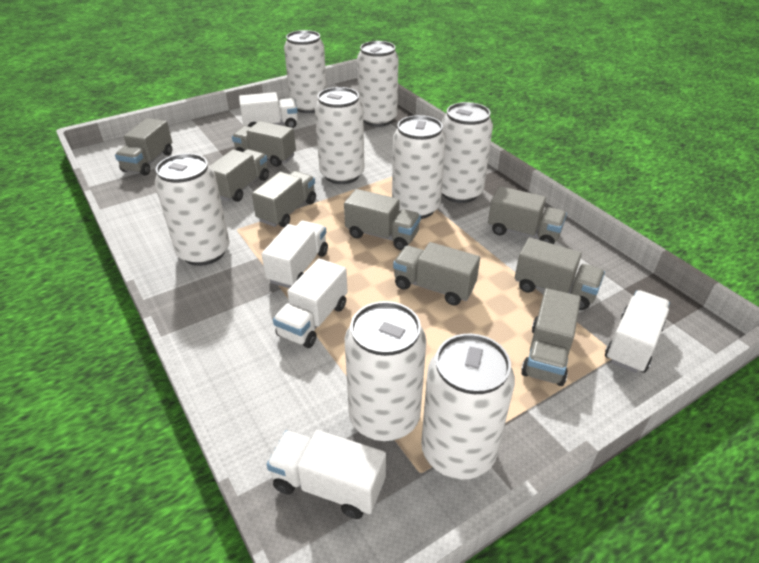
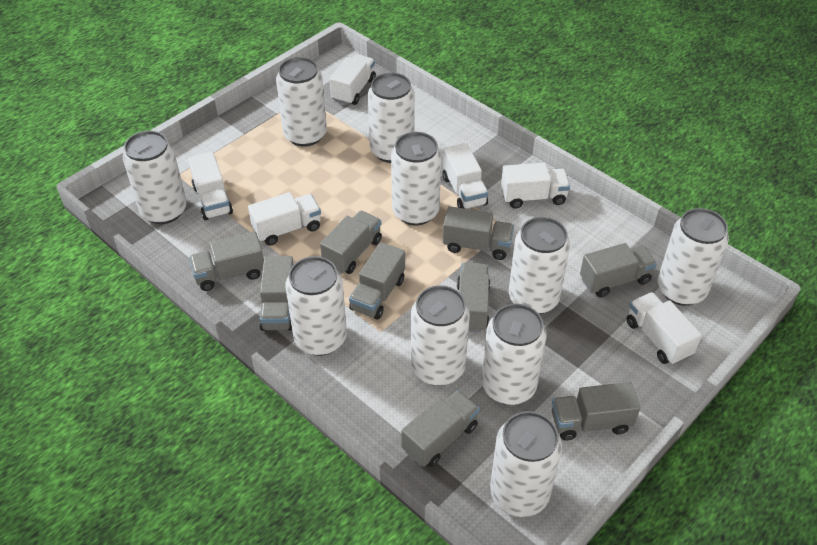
white can: [154,153,229,266] [284,30,327,113] [315,87,364,184] [345,301,426,441] [357,41,399,127] [392,115,446,219] [421,334,515,479] [442,102,493,203] = 8 -> [123,131,187,224] [276,57,327,147] [285,256,347,356] [368,73,415,163] [391,132,441,226] [411,285,470,386] [482,304,547,405] [490,411,562,517] [509,217,570,314] [657,208,729,306] = 10
white truck: [239,92,298,128] [262,221,328,288] [267,430,386,519] [273,258,348,348] [605,290,670,373] = 5 -> [188,152,233,220] [248,192,321,246] [330,54,376,105] [443,143,488,209] [501,163,570,208] [627,292,702,365] = 6

